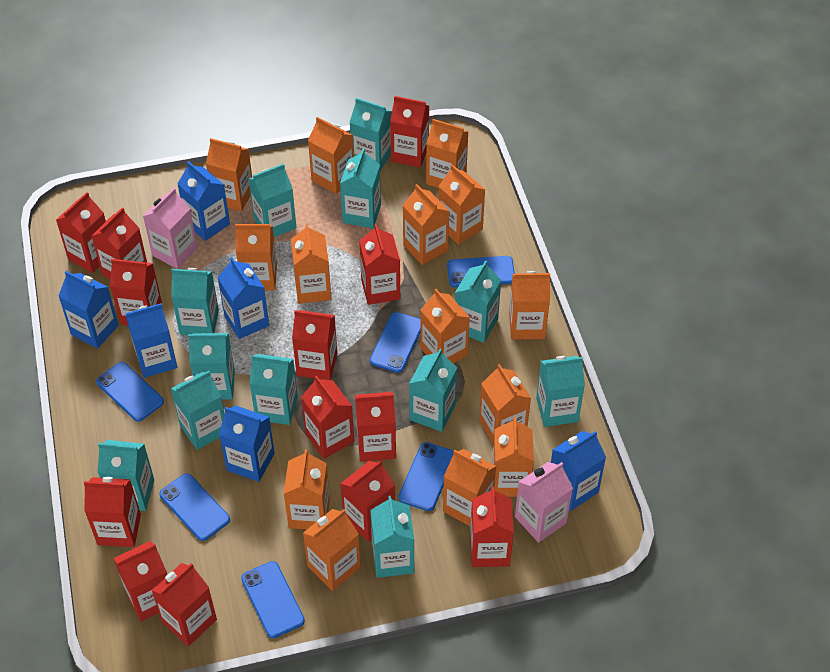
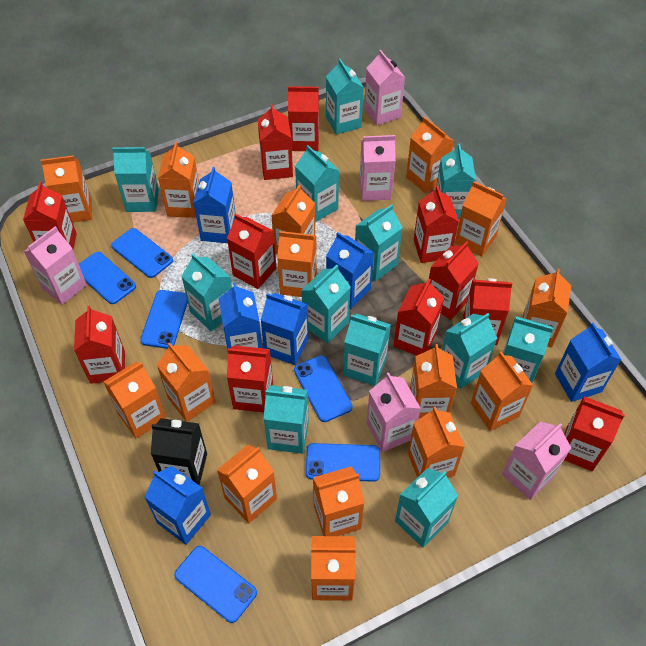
black carton: none = 0 -> [151,418,207,485] = 1
orange carton: [206,138,252,211] [235,224,277,290] [283,449,330,529] [291,223,331,304] [303,509,361,591] [308,117,354,194] [402,184,449,265] [420,289,470,363] [426,119,468,188] [438,165,485,245] [443,449,496,526] [479,364,531,443] [492,417,534,497] [509,271,550,340] = 14 -> [41,155,92,222] [104,362,166,438] [157,343,216,422] [158,142,199,218] [217,445,277,524] [271,185,315,254] [277,231,317,297] [311,536,356,601] [313,466,365,536] [406,116,454,194] [408,407,465,478] [410,344,457,420] [455,181,507,256] [471,351,533,431] [523,269,571,348] = 15
pink carton: [143,188,198,269] [515,462,573,543] = 2 -> [24,226,87,305] [359,135,396,201] [364,50,405,125] [366,372,421,452] [502,422,571,500] = 5
red carton: [56,192,106,273] [84,477,141,547] [92,207,147,280] [110,259,162,325] [114,541,167,622] [151,563,217,646] [292,310,337,380] [301,376,354,459] [340,460,395,542] [355,392,396,462] [359,224,400,305] [390,96,429,168] [470,487,514,567] = 13 -> [23,182,77,249] [74,306,125,384] [227,214,276,289] [227,345,273,412] [258,104,293,180] [288,86,319,151] [394,279,444,355] [414,185,459,263] [429,241,479,320] [463,278,512,345] [564,396,625,471] = 11

